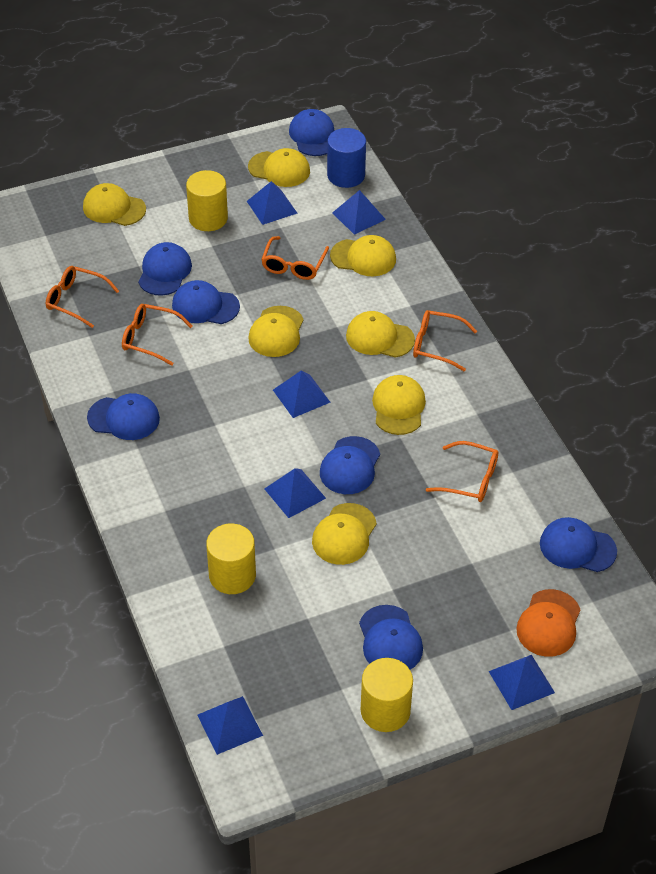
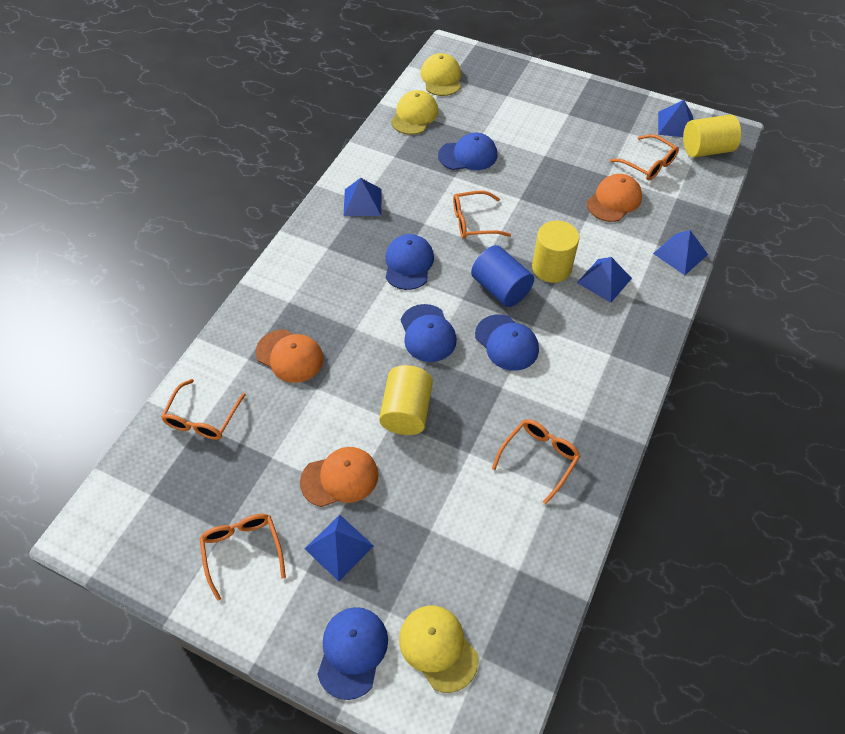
blue cap: [87,393,160,440] [138,242,192,296] [172,280,240,324] [289,109,334,156] [320,436,380,494] [359,605,423,670] [540,517,617,572] = 7 -> [317,607,388,700] [386,234,434,290] [401,304,457,362] [438,133,498,170] [475,314,539,371] = 5
blue pyramid: [198,696,263,755] [247,181,298,225] [264,468,326,518] [273,370,330,418] [332,190,386,235] [489,655,555,710] = 6 -> [305,515,374,581] [344,178,382,216] [577,257,632,303] [653,230,708,275] [658,100,693,137] = 5
orange cap: [516,589,581,657] = 1 -> [256,329,323,383] [300,447,378,507] [587,174,642,222] = 3
yellow cap: [83,183,146,226] [248,148,310,187] [248,306,304,357] [312,503,377,565] [330,235,396,276] [346,311,415,358] [372,375,426,435] = 7 -> [391,90,438,135] [399,606,479,693] [421,53,461,96] = 3

